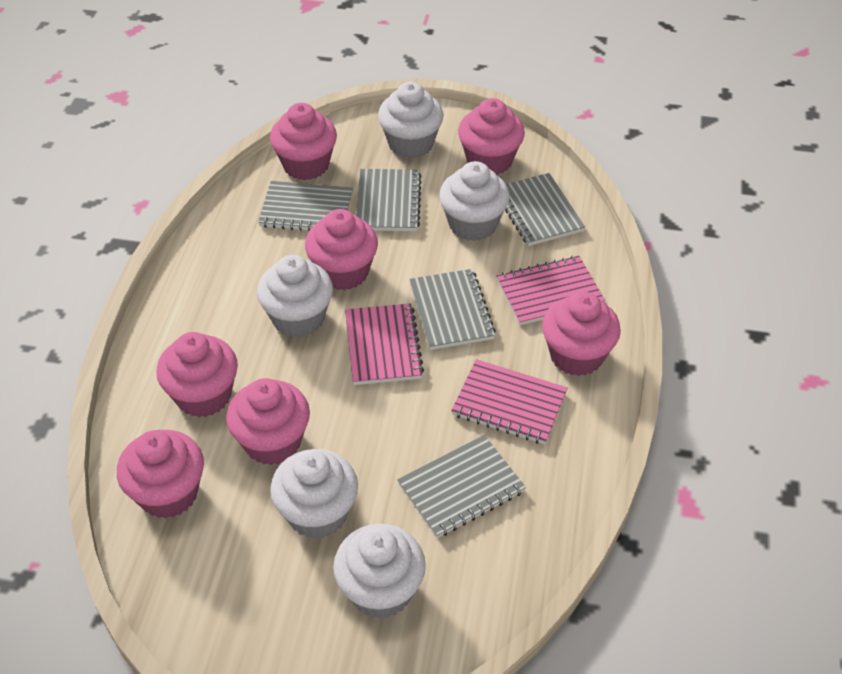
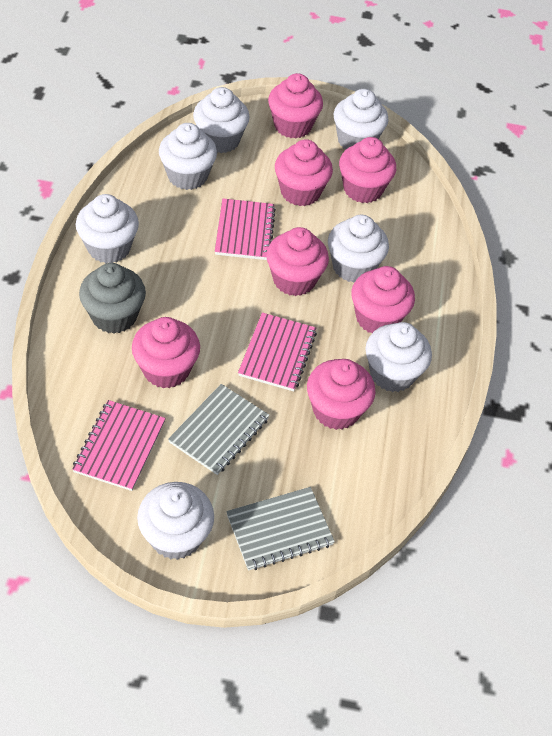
grey cupcake: none = 0 -> [79,263,146,334] = 1
grey notebook: [258,181,353,231] [356,169,422,231] [397,435,526,538] [409,269,496,350] [505,173,585,246] = 5 -> [168,384,270,475] [226,487,335,571] = 2
white cupcake: [257,255,333,338] [270,449,358,539] [333,524,426,619] [378,82,444,158] [439,161,510,241] = 5 -> [76,194,139,263] [137,482,214,560] [159,123,217,190] [193,87,250,153] [328,215,389,283] [333,89,389,149] [365,322,432,392] = 7

